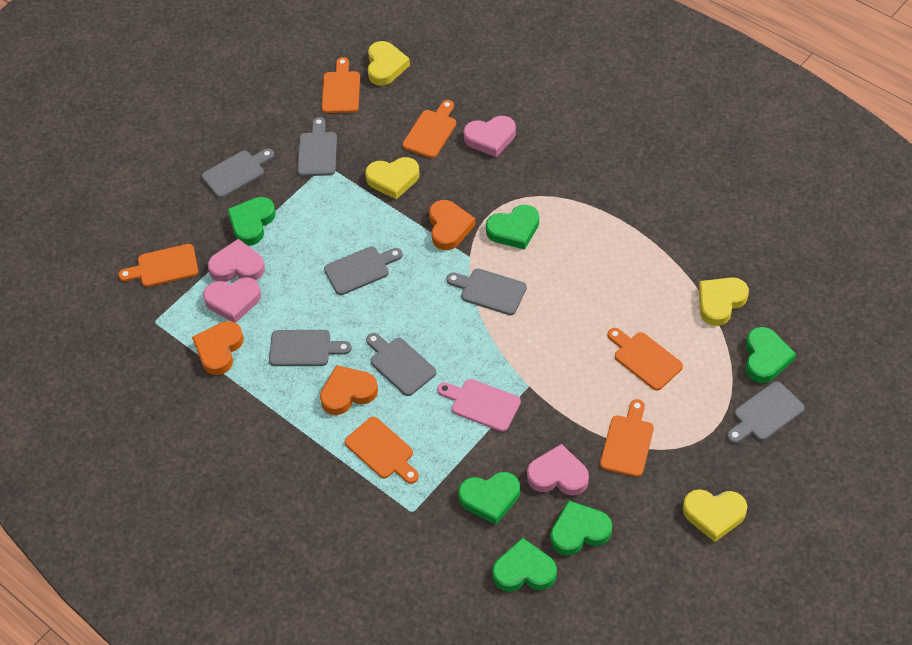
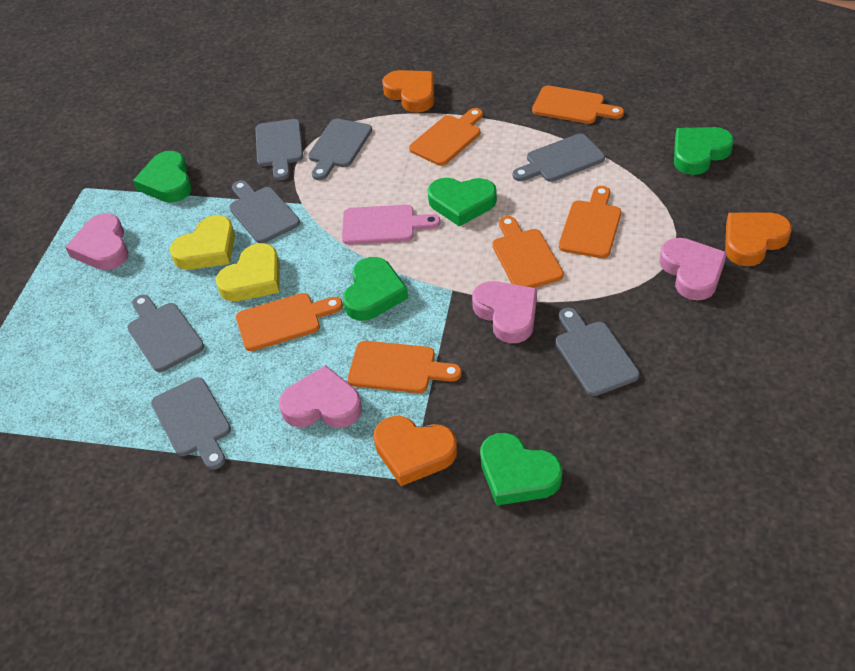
green heart: [227,197,276,246] [458,472,520,525] [486,205,539,250] [492,538,557,592] [550,501,612,556] [746,327,796,383] = 6 -> [133,151,192,203] [343,257,408,321] [427,178,497,226] [480,433,562,506] [674,127,734,175] = 5
yellow heart: [365,157,420,199] [368,41,410,86] [683,489,747,542] [699,277,749,326] = 4 -> [170,215,235,270] [216,243,280,301] = 2

